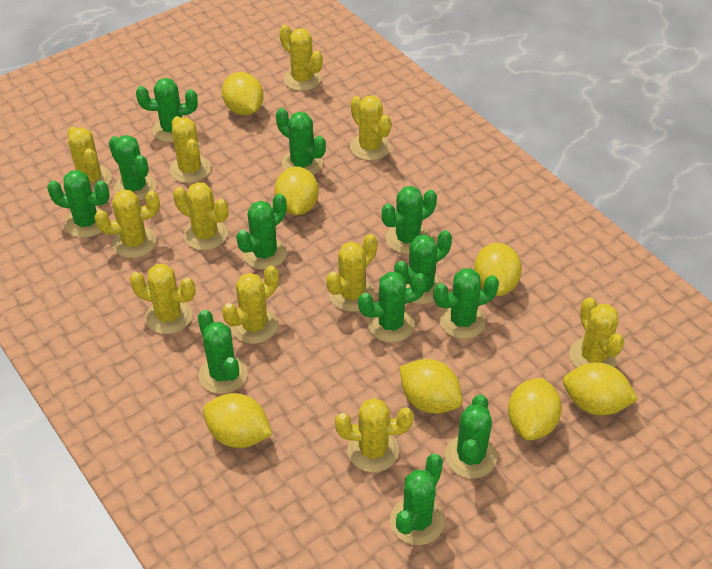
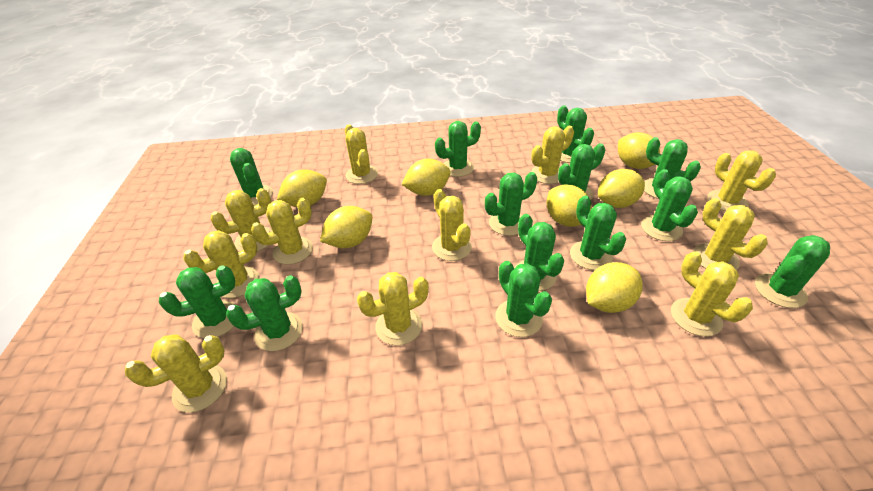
green cactus: [47,170,110,238] [109,135,156,201] [136,78,198,142] [198,310,248,394] [236,194,287,270] [276,108,326,175] [358,272,427,343] [382,186,437,254] [390,454,444,545] [394,230,452,304] [433,268,499,339] [445,394,497,479] = 12 -> [159,265,236,338] [226,275,303,351] [230,148,273,206] [435,121,481,177] [485,172,537,236] [495,261,552,337] [514,214,565,291] [557,105,594,163] [558,143,605,200] [570,196,626,270] [641,169,698,241] [644,137,701,199] [755,235,830,308] = 13

